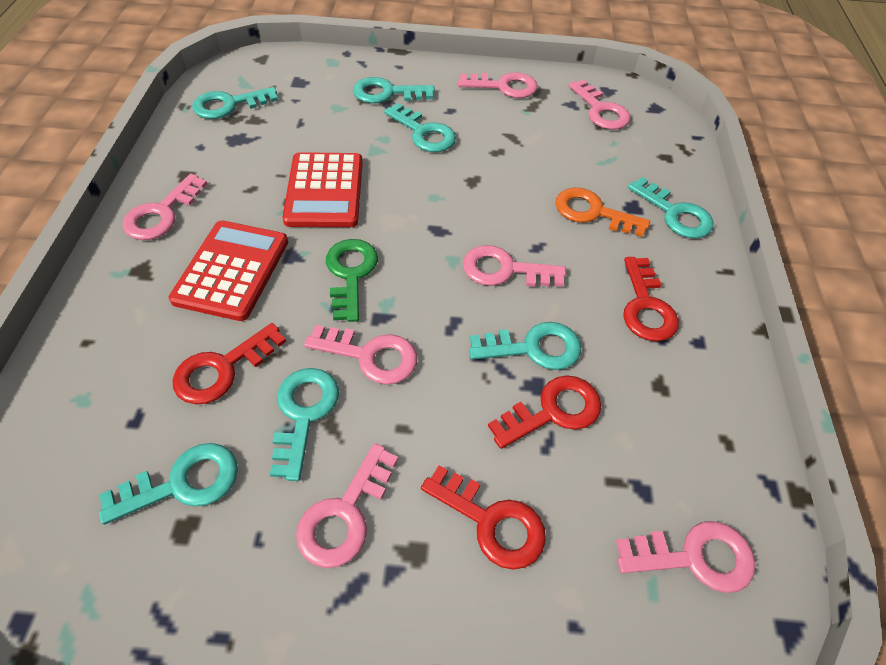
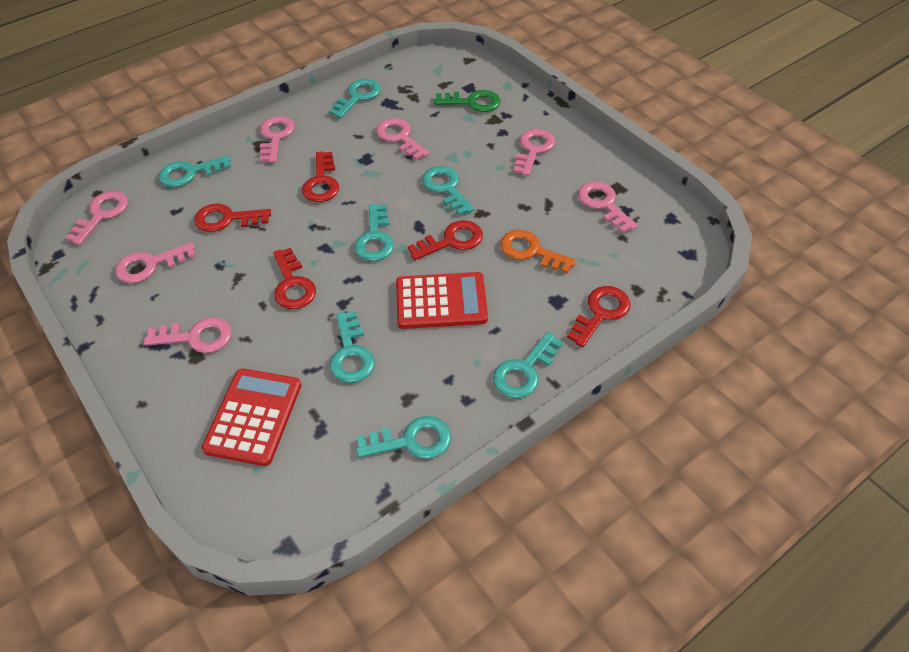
red key: [173,323,286,404] [421,465,546,570] [488,375,601,449] [623,257,679,341] = 4 -> [194,203,271,232] [273,248,316,309] [302,152,339,202] [408,220,483,260] [567,286,631,347] = 5

